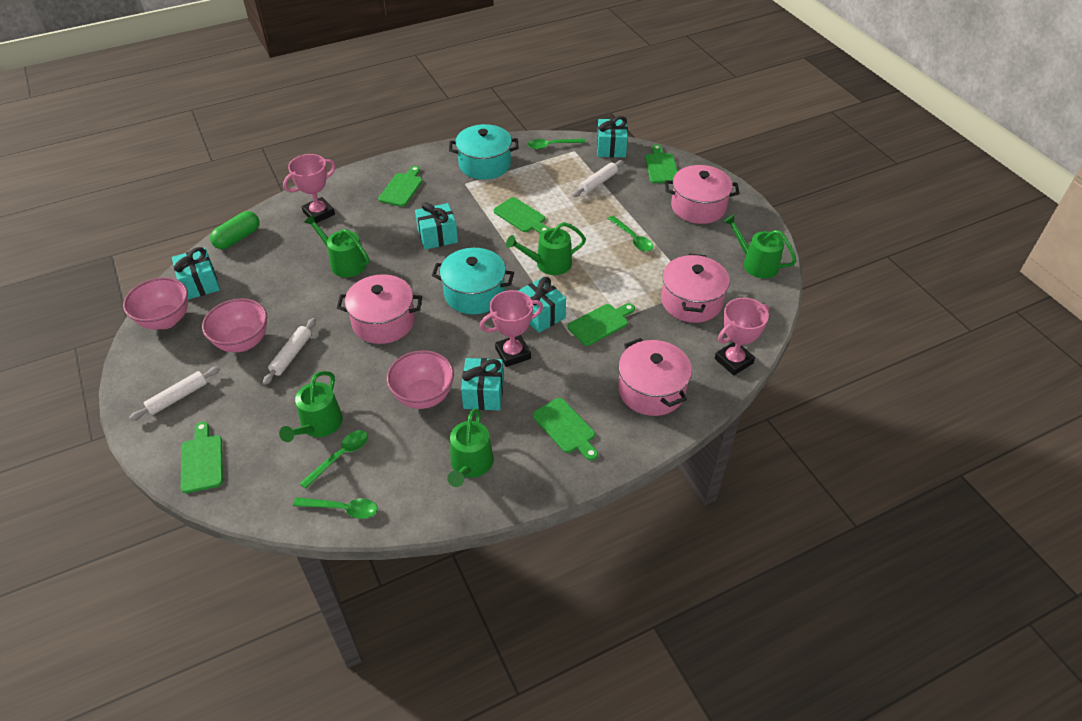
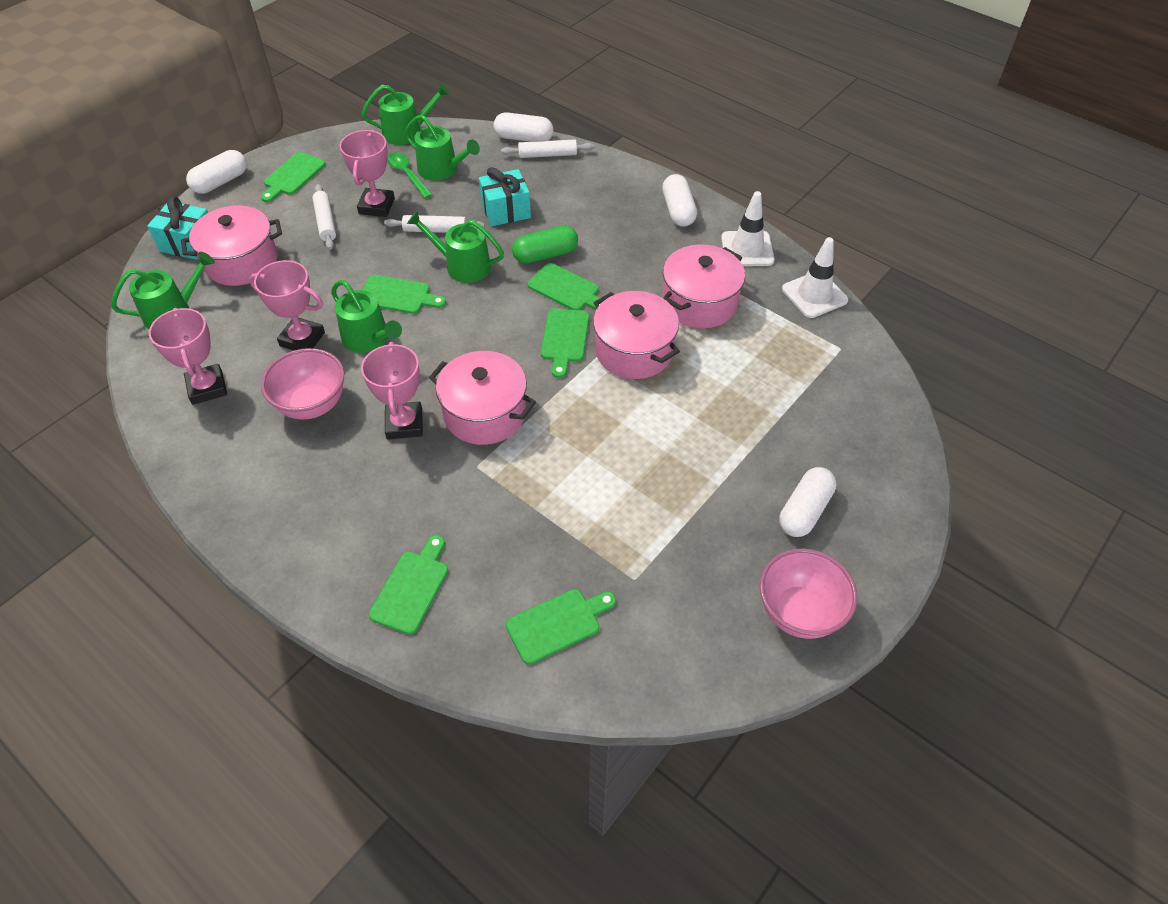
green spoon: [293,497,378,519] [300,430,368,489] [528,139,586,149] [608,216,653,252] = 4 -> [387,153,433,199] = 1
pink bowl: [123,277,188,330] [202,298,267,352] [386,350,454,409] = 3 -> [261,348,344,419] [759,549,857,639] = 2
pink trophy: [283,154,336,223] [480,290,543,367] [715,298,769,375] = 3 -> [149,308,227,405] [249,260,325,351] [340,130,395,217] [361,342,423,440] = 4
turquoise gift: [172,247,220,300] [415,202,458,250] [461,358,504,410] [518,277,566,333] [597,116,628,157] = 5 -> [147,196,208,260] [479,167,531,226] = 2
turquoise pot: [432,248,514,314] [449,124,519,180] = 2 -> none = 0
white capsule: none = 0 -> [186,150,247,194] [493,112,554,142] [662,174,697,227] [779,467,836,537] = 4
white traffic cone: none = 0 -> [721,191,775,266] [782,237,848,318] = 2

